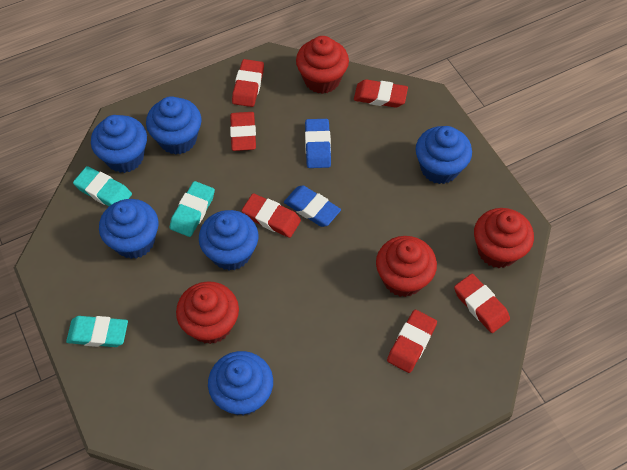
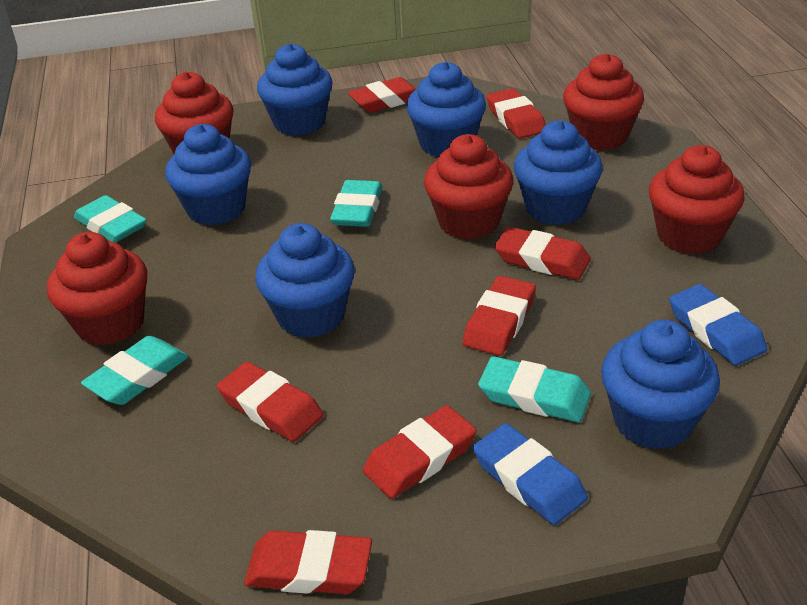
red cupcake: [176,281,239,344] [296,36,349,94] [376,236,437,297] [474,208,534,268] = 4 -> [47,232,147,346] [155,72,234,155] [424,134,513,240] [563,53,644,151] [649,145,745,254] = 5
red eraser: [230,112,256,151] [232,59,264,107] [241,193,301,238] [354,79,408,108] [387,310,437,373] [454,274,510,333] = 6 -> [217,362,324,442] [244,530,372,594] [348,77,416,113] [363,405,477,499] [462,276,536,356] [487,88,546,139] [494,227,591,280] = 7
turquoise eraser: [66,316,128,347] [73,166,132,206] [170,181,215,237] = 3 -> [74,195,147,243] [81,336,188,405] [330,180,383,227] [478,356,591,422] = 4

